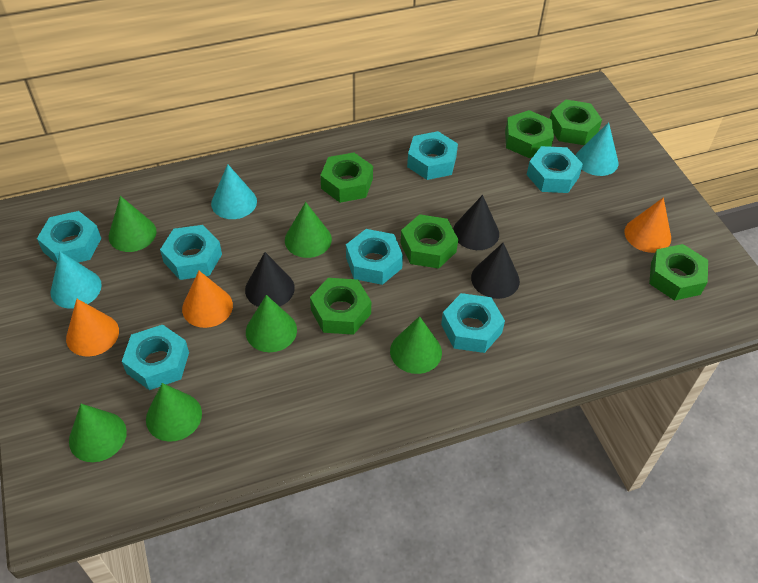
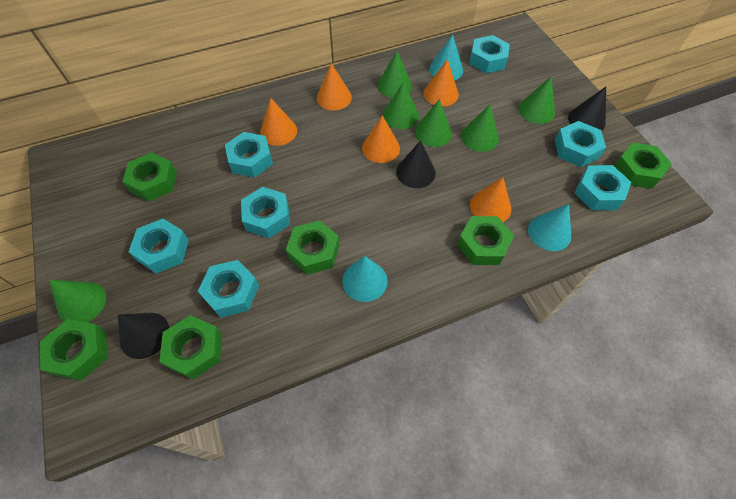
orange cone: [66,299,119,357] [182,271,233,328] [625,197,671,253] = 3 -> [260,98,297,146] [317,63,352,111] [362,115,400,163] [424,59,459,107] [470,177,511,222] = 5

